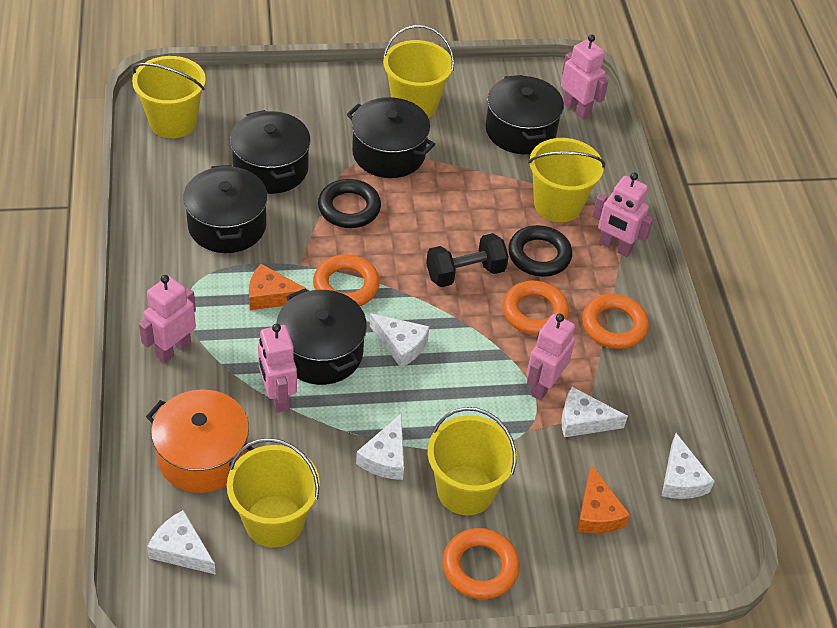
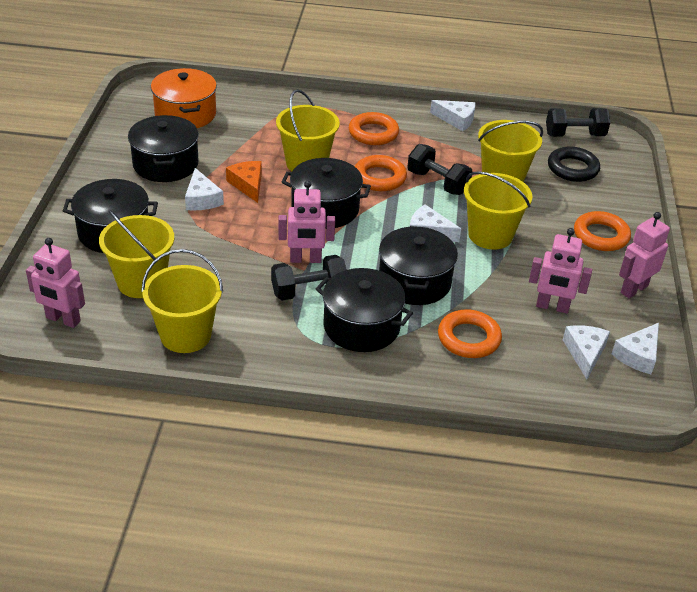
black dumbbell: [426,233,509,287] = 1 -> [271,255,347,301] [407,144,473,195] [546,108,610,137] = 3
black ring: [318,179,381,228] [508,225,572,277] = 2 -> [548,147,600,182] = 1
orange cheese: [249,264,309,310] [577,466,630,534] = 2 -> [226,161,262,203] = 1
pink robot: [139,275,196,363] [258,324,297,413] [526,314,575,400] [561,35,608,119] [592,173,653,257] = 5 -> [26,238,85,328] [278,181,335,263] [529,228,592,313] [619,212,670,299] = 4

